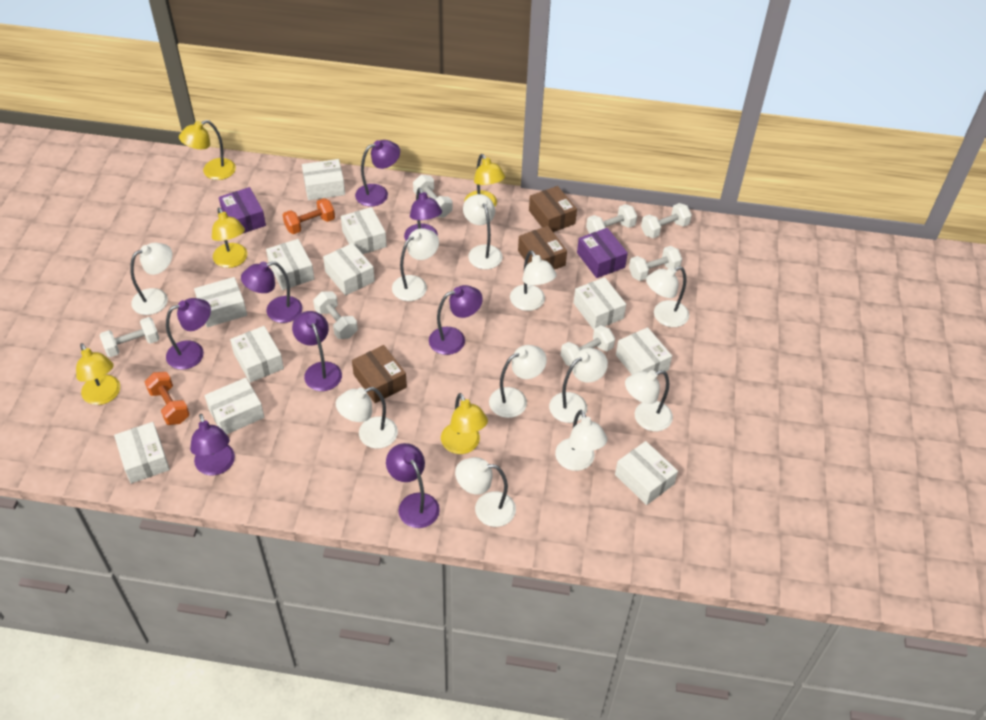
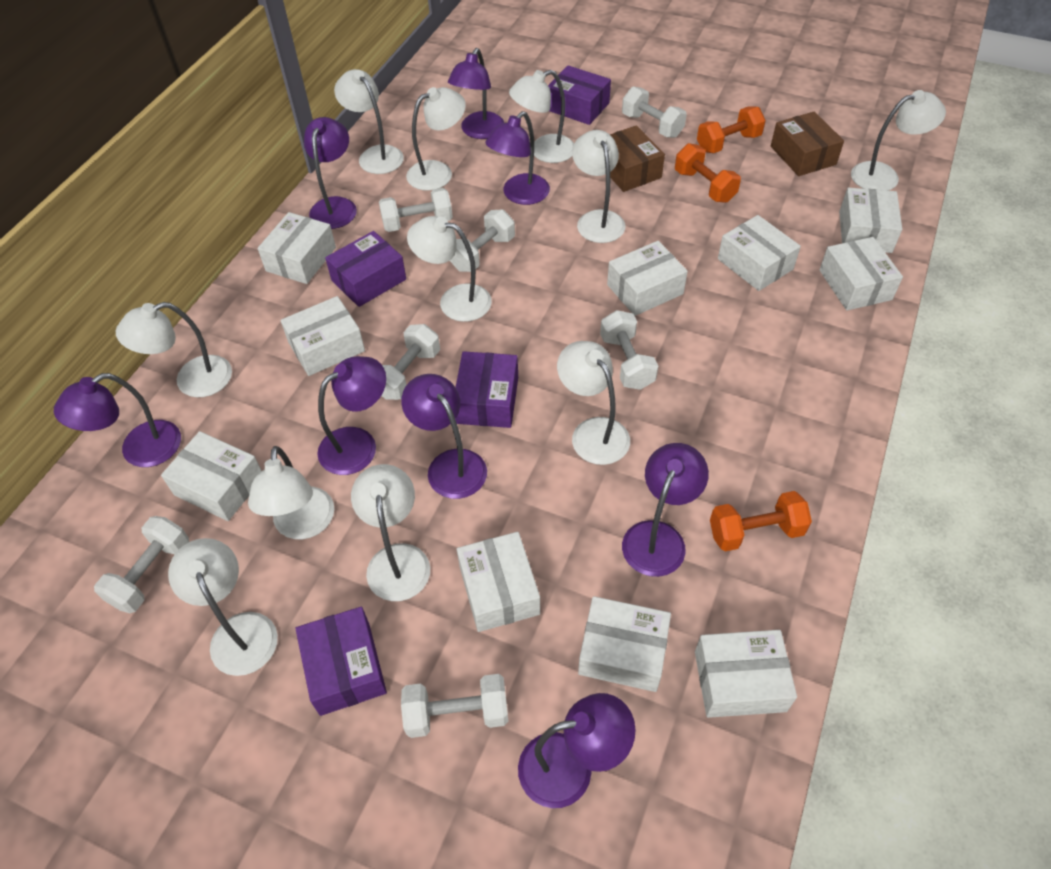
brown box: [352,345,407,403] [518,226,567,270] [529,186,577,232] = 3 -> [610,125,665,192] [771,112,844,176] = 2
orange dumbbell: [145,372,190,425] [283,198,335,234] = 2 -> [675,143,741,203] [697,107,766,153] [710,491,812,551] = 3
purple box: [219,187,266,234] [577,228,628,278] = 2 -> [296,607,387,716] [325,231,406,307] [455,351,518,428] [548,65,611,125] = 4
white box: [114,422,170,484] [194,277,247,327] [205,378,264,434] [230,326,284,383] [266,239,314,290] [302,159,345,200] [323,243,375,296] [341,207,387,254] [574,277,626,330] [615,441,678,505] [616,327,672,375] = 11 -> [161,431,262,521] [258,212,336,284] [281,296,365,376] [457,532,540,632] [578,596,671,692] [607,241,688,316] [695,630,797,718] [718,215,801,291] [819,237,903,310] [839,188,902,253] = 10
yellow lamp: [76,343,120,405] [179,120,236,180] [212,207,247,268] [441,393,488,454] [464,154,505,206] = 5 -> none = 0

